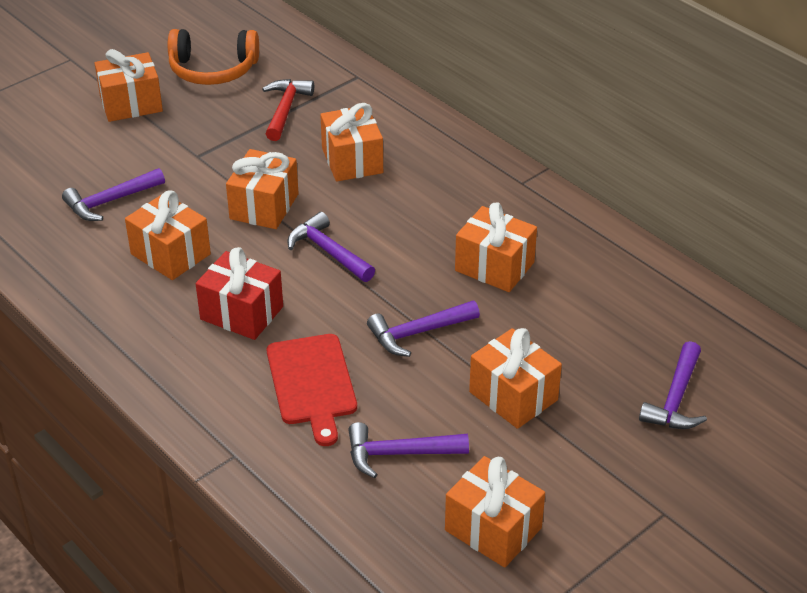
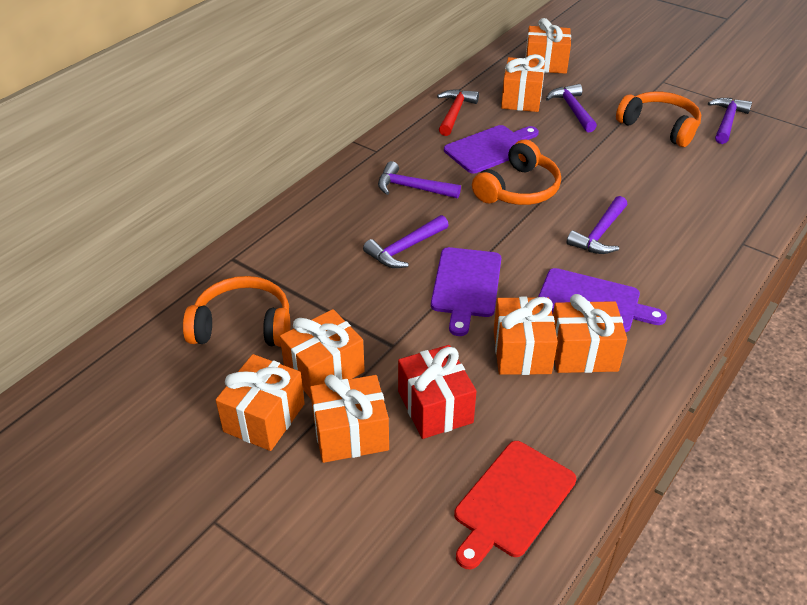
orange headphones: [168,29,259,85] = 1 -> [183,276,290,347] [472,140,561,205] [616,91,701,147] = 3
purple cutting board: none = 0 -> [431,247,501,336] [444,125,539,174] [538,268,667,332] = 3

